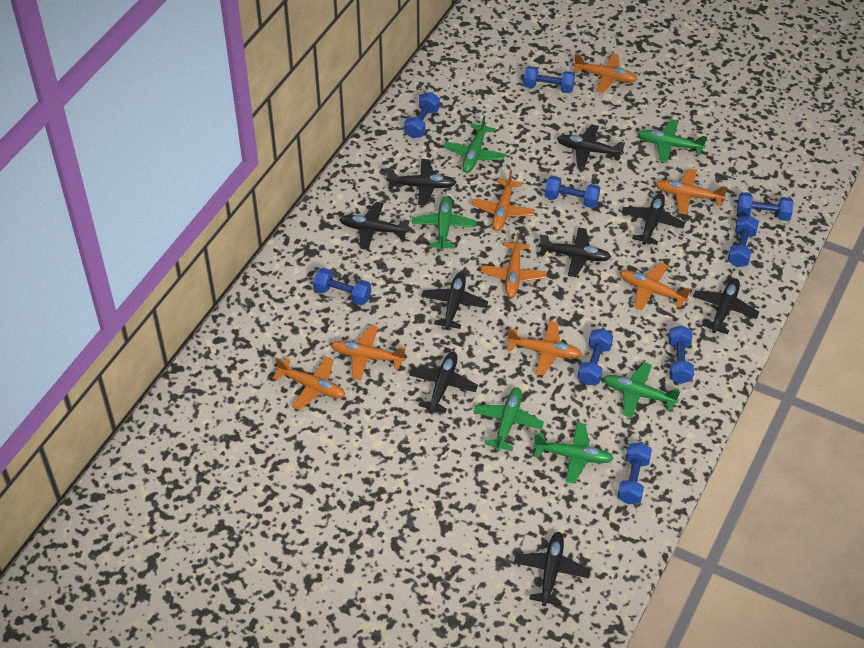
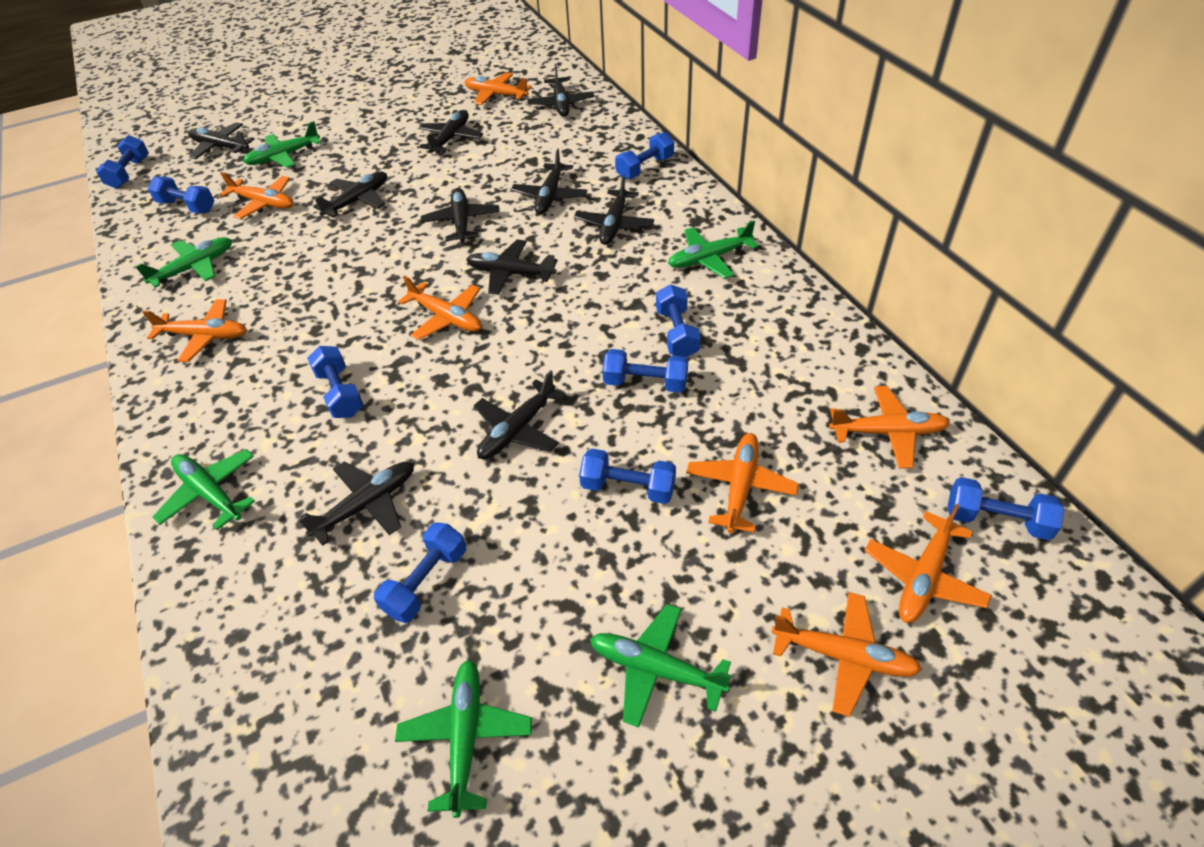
black plane: [339,202,410,250] [386,159,457,205] [409,351,478,413] [421,272,488,330] [514,532,590,606] [539,227,611,277] [557,124,625,168] [621,193,685,245] [693,278,759,334] = 9 -> [188,122,255,159] [298,462,414,546] [313,171,387,218] [418,110,483,153] [421,188,500,242] [466,239,558,295] [474,370,567,459] [511,149,587,214] [527,64,594,116] [574,175,654,245] = 10

